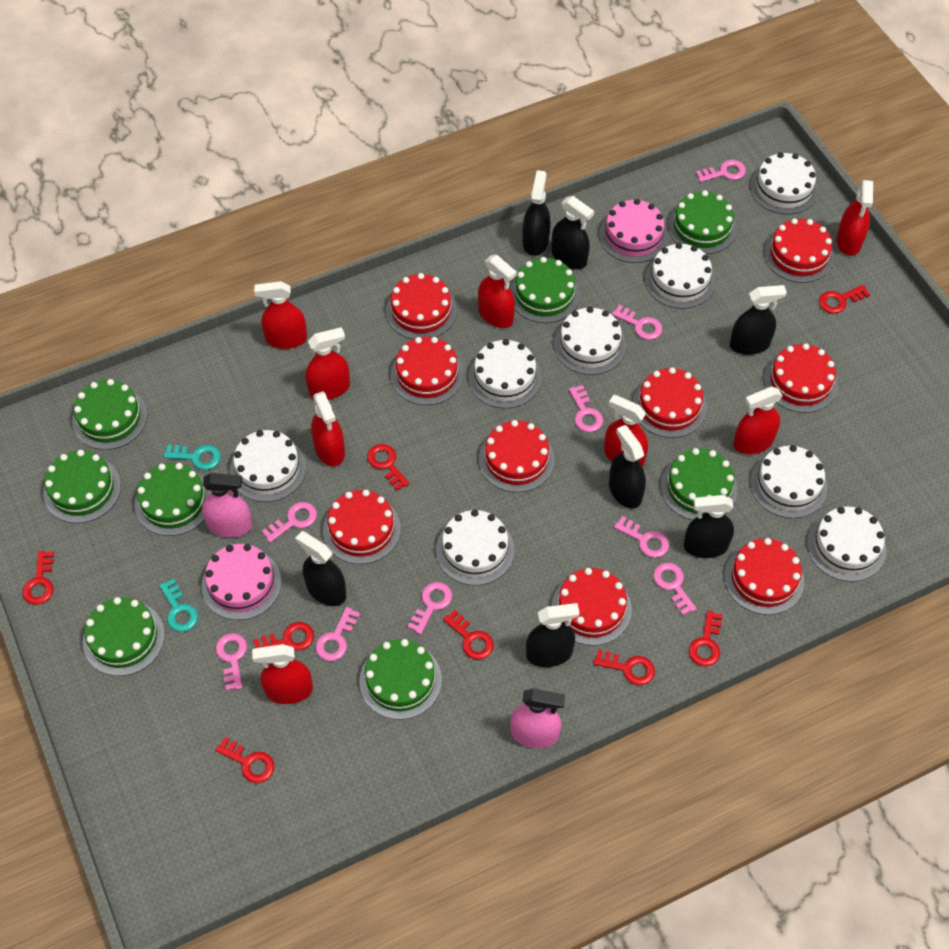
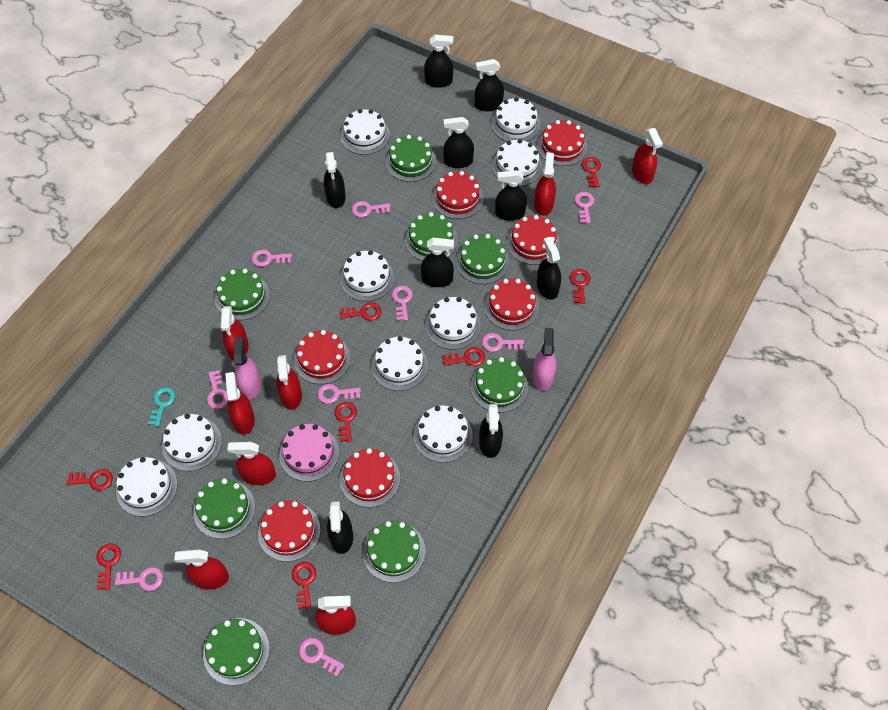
black spray bottle: [295,531,346,606] [523,170,551,256] [526,603,580,667] [552,196,594,269] [609,425,646,509] [684,495,734,558] [730,285,787,355] = 7 -> [324,152,346,208] [327,501,353,554] [421,238,454,287] [424,35,453,88] [443,117,474,168] [475,59,504,111] [479,404,503,458] [495,170,527,221] [537,237,561,300] = 9
pink cake: [202,544,282,620] [599,199,668,263] = 2 -> [279,424,339,481] = 1
red cake: [323,490,401,564] [386,273,457,339] [391,337,464,405] [479,420,555,492] [552,568,632,646] [633,367,707,438] [724,538,804,615] [764,218,834,283] [764,343,838,413] = 9 -> [258,501,320,562] [294,330,351,384] [340,448,400,508] [432,171,484,219] [484,279,539,330] [507,215,560,265] [537,120,587,166] = 7
turquoise key: [159,579,198,632] [164,445,221,470] = 2 -> [148,387,175,427] = 1
white cake: [230,430,306,502] [436,510,514,585] [468,339,542,409] [554,307,626,375] [645,243,715,309] [750,152,818,215] [750,445,827,518] [807,507,886,582] = 8 -> [116,457,178,516] [162,414,222,471] [340,109,390,155] [340,250,394,301] [371,336,428,391] [413,405,473,463] [425,297,481,350] [491,97,540,142] [492,139,542,186] = 9

